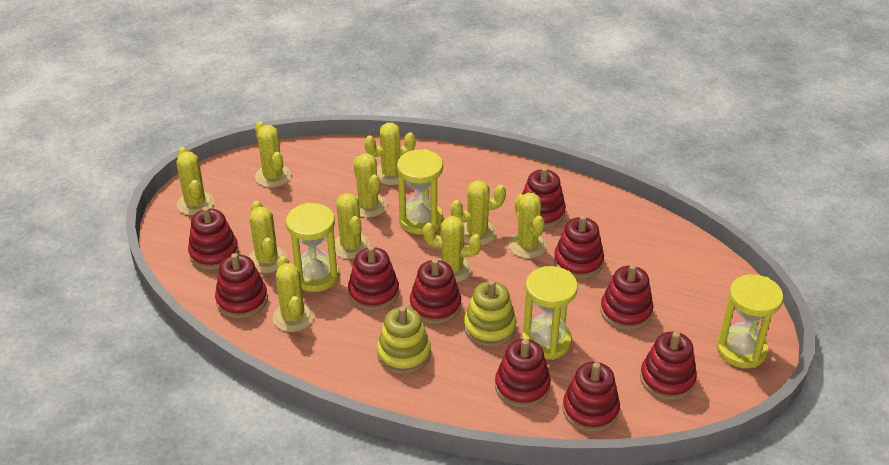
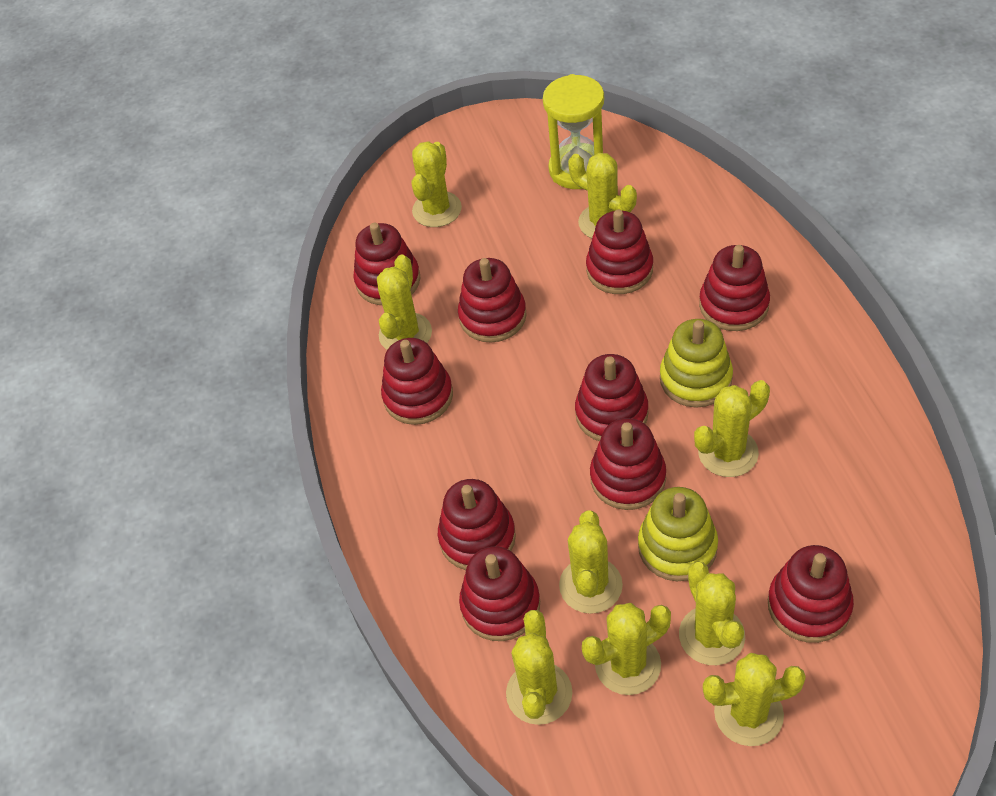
yellow cactus: [176,147,214,215] [248,201,287,273] [255,121,291,188] [273,256,314,332] [334,193,370,259] [353,154,387,218] [364,123,416,185] [423,216,482,283] [451,180,506,245] [508,193,547,258] = 10 -> [377,254,432,350] [411,141,462,227] [506,610,573,725] [559,511,623,614] [568,153,637,238] [582,603,671,695] [679,561,745,665] [694,380,770,477] [703,653,806,746] = 9
yellow hourglass: [286,203,339,292] [397,149,443,235] [522,266,578,360] [717,274,783,368] = 4 -> [543,74,604,189] = 1

